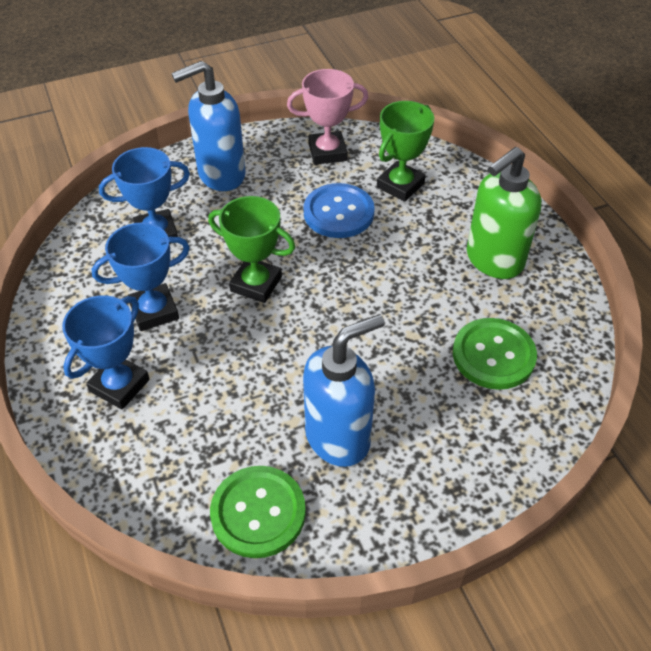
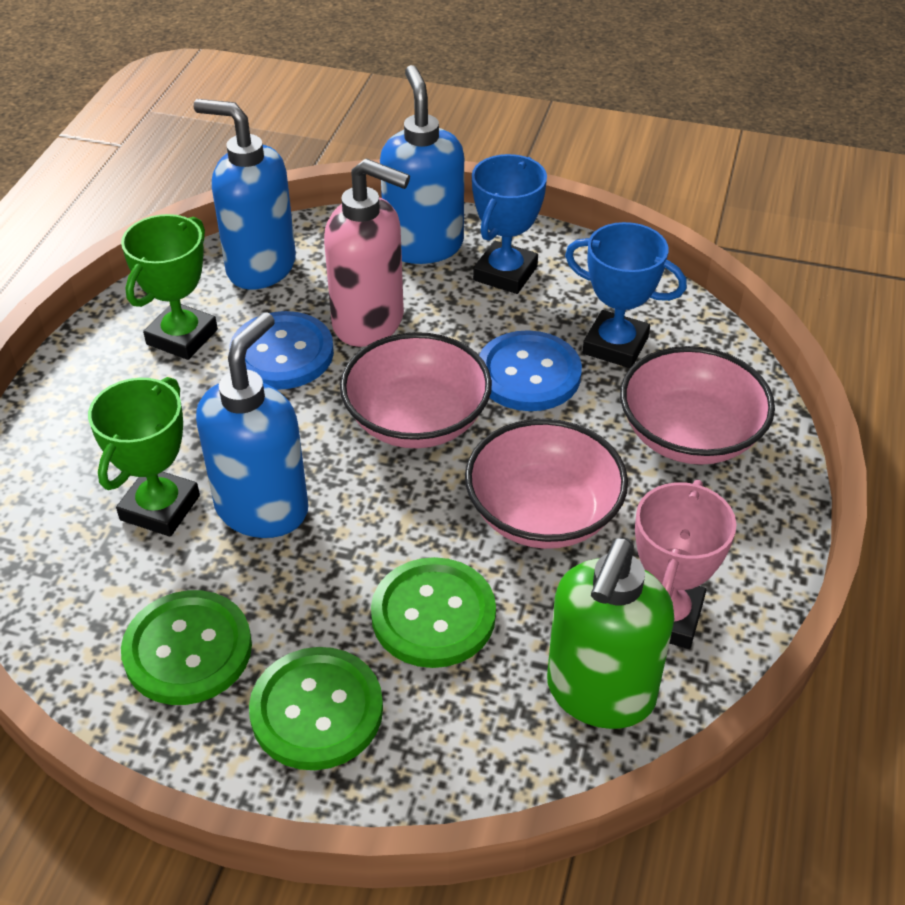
blue button: [304,183,375,238] = 1 -> [229,311,334,390] [479,330,582,411] = 2
blue soap dispenser: [171,61,246,191] [303,314,385,467] = 2 -> [194,99,296,289] [196,312,309,538] [380,65,464,264] = 3
blue trophy: [62,295,150,410] [92,222,190,331] [99,147,190,244] = 3 -> [472,154,547,294] [565,222,687,368] = 2
green button: [210,466,306,558] [453,318,537,390] = 2 -> [121,590,252,705] [249,647,383,770] [371,557,496,668] = 3
pink bowl: none = 0 -> [340,332,492,448] [465,419,628,549] [620,346,775,465] = 3
pink soap dispenser: none = 0 -> [324,158,410,347] = 1

